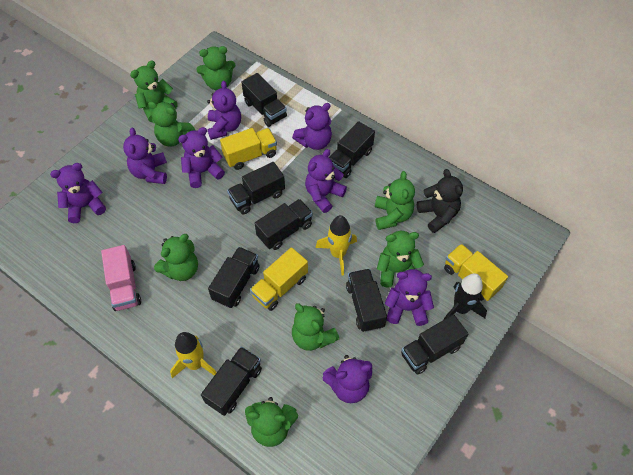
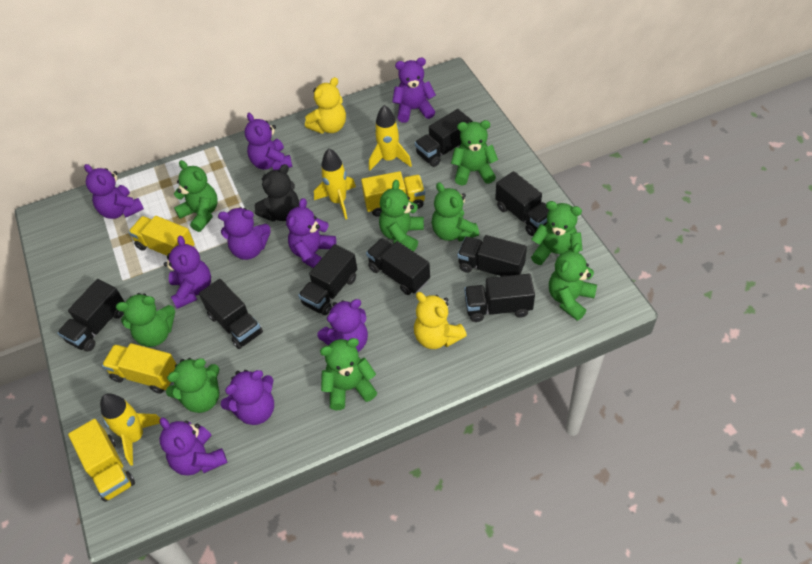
black rocket: [444,273,487,319] = 1 -> none = 0
green teddy bear: [130,61,178,122] [148,101,195,146] [154,234,198,281] [196,46,236,90] [245,397,298,447] [292,303,339,351] [375,171,415,230] [377,231,424,287] = 8 -> [116,293,175,347] [166,358,219,413] [174,160,218,232] [320,338,377,410] [379,180,424,252] [432,182,479,242] [451,120,498,186] [531,201,582,265] [549,243,597,321] = 9
pink truck: [101,245,141,311] = 1 -> none = 0
purple teddy bear: [50,163,106,223] [123,128,167,184] [178,127,225,188] [207,81,241,140] [292,103,332,150] [305,149,347,213] [322,355,372,403] [385,269,434,326] = 8 -> [84,164,144,219] [159,417,228,476] [164,236,211,309] [218,207,271,260] [221,370,274,425] [245,113,292,170] [286,198,336,268] [317,299,368,352] [392,58,436,123] = 9
yellow rocket: [170,332,217,378] [315,215,357,276] = 2 -> [100,393,160,466] [314,149,356,220] [369,105,412,170] = 3
yellow teddy bear: none = 0 -> [305,77,346,134] [414,292,467,349] = 2
yellow truck: [220,128,277,170] [250,247,308,311] [444,244,508,301] = 3 -> [68,419,135,502] [102,343,176,394] [128,216,194,259] [361,171,425,216] = 4

